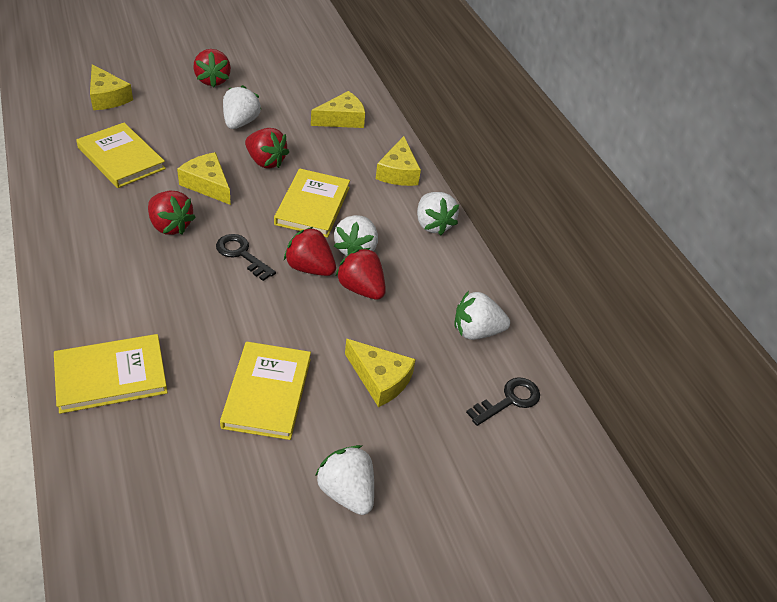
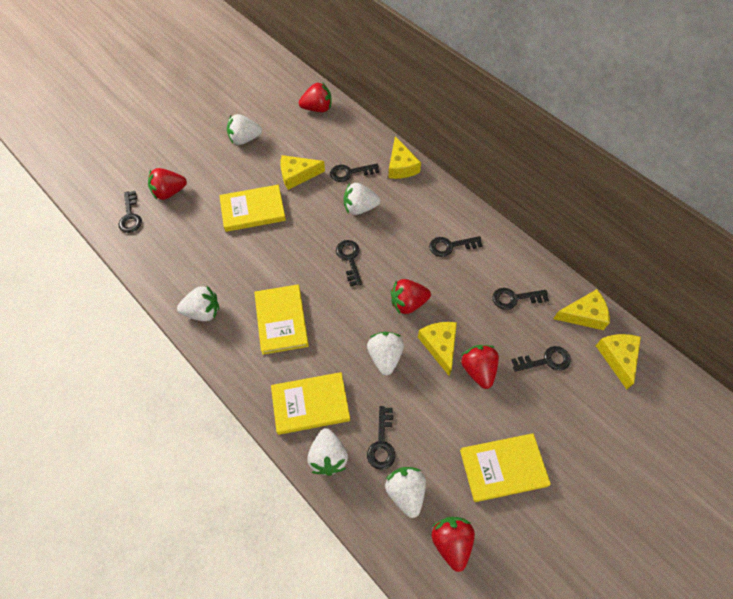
black key: [216,234,276,281] [466,377,540,426] = 2 -> [119,191,142,233] [330,164,379,182] [336,240,362,286] [367,406,395,470] [429,236,483,257] [492,288,549,310] [512,346,571,372] = 7
white strawberry: [223,85,261,129] [315,445,374,515] [334,215,378,256] [417,192,459,236] [454,291,510,340] = 5 -> [177,285,219,321] [227,114,262,145] [307,428,348,476] [344,183,381,215] [367,332,404,376] [385,467,426,518] = 6

